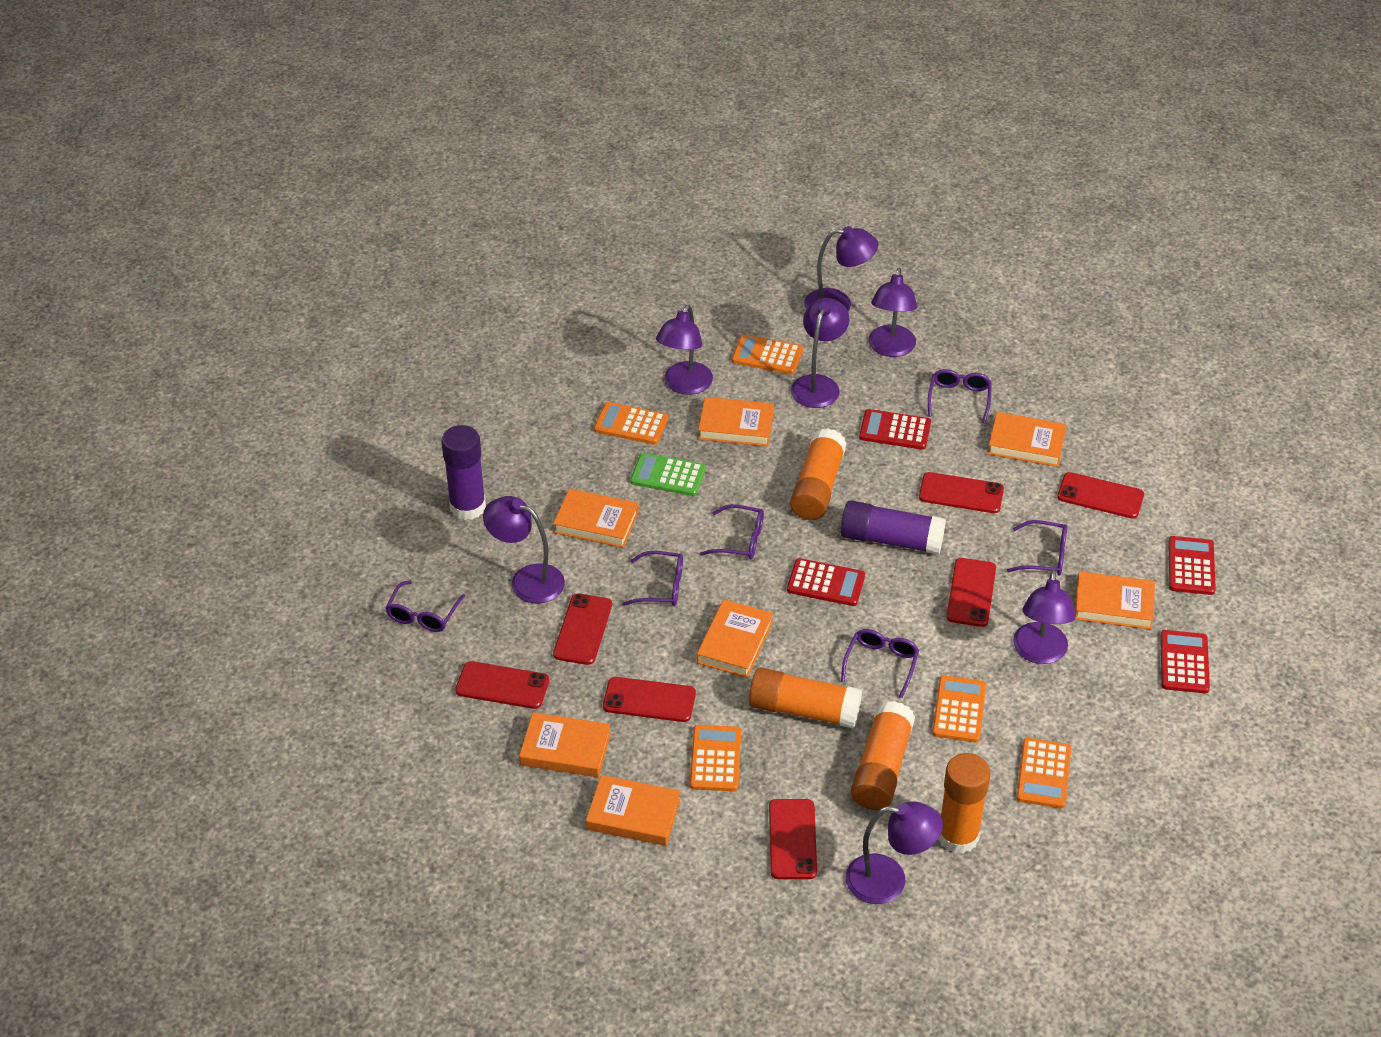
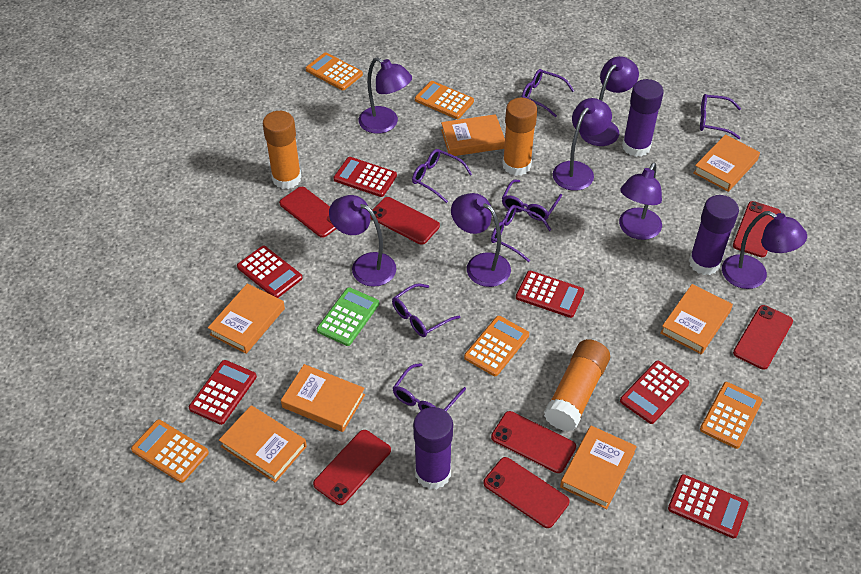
orange glue stick: [749,668,862,728] [790,428,847,520] [851,701,915,810] [938,753,990,854] = 4 -> [263,111,301,189] [502,98,538,176] [544,339,610,432] = 3
purple glasses: [385,581,465,632] [622,551,683,606] [700,504,764,559] [841,629,919,698] [928,369,991,423] [1007,520,1067,576] = 6 -> [392,283,460,337] [393,363,466,411] [412,149,472,203] [491,205,552,262] [502,179,562,221] [521,69,574,117] [700,94,741,139] = 7
purple glue stick: [441,425,486,520] [841,500,946,555] = 2 -> [413,407,453,489] [622,79,664,157] [689,195,739,275] = 3
red calculator: [787,558,865,606] [859,409,931,450] [1160,630,1210,693] [1168,536,1216,595] = 4 -> [189,360,257,425] [237,246,303,298] [333,157,397,197] [516,271,584,318] [620,360,689,424] [668,474,748,539] = 6

